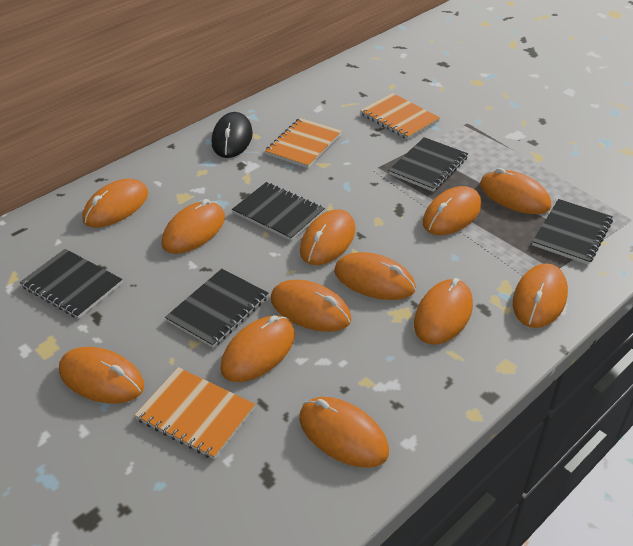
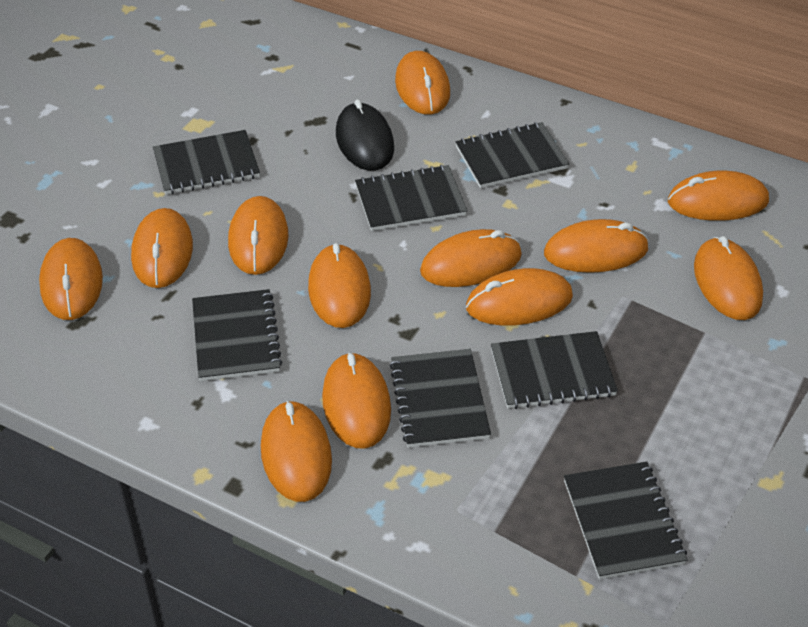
black notebook: [20,249,122,319] [165,269,268,348] [232,182,325,241] [388,137,468,192] [532,199,613,265] = 5 -> [153,130,260,195] [192,289,282,381] [355,165,468,231] [389,349,491,448] [455,122,569,188] [491,331,618,409] [564,461,688,579] = 7
orange notebook: [135,367,255,459] [265,118,342,168] [360,93,440,139] = 3 -> none = 0

